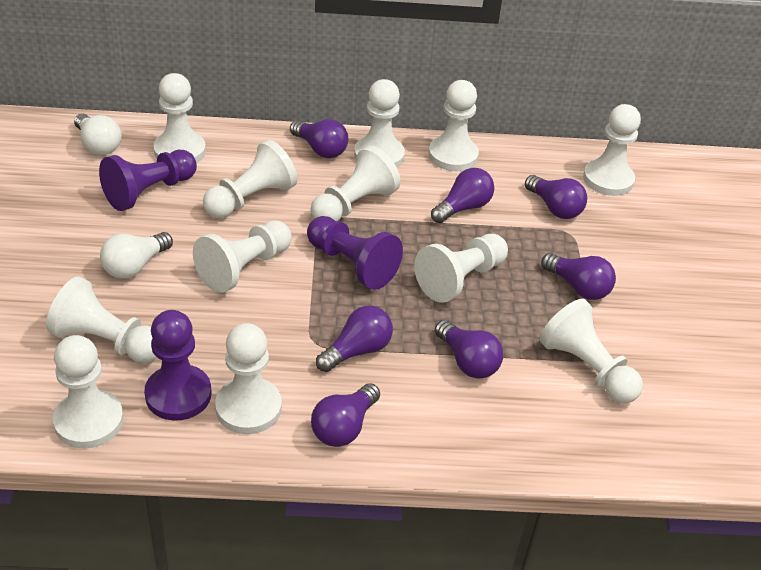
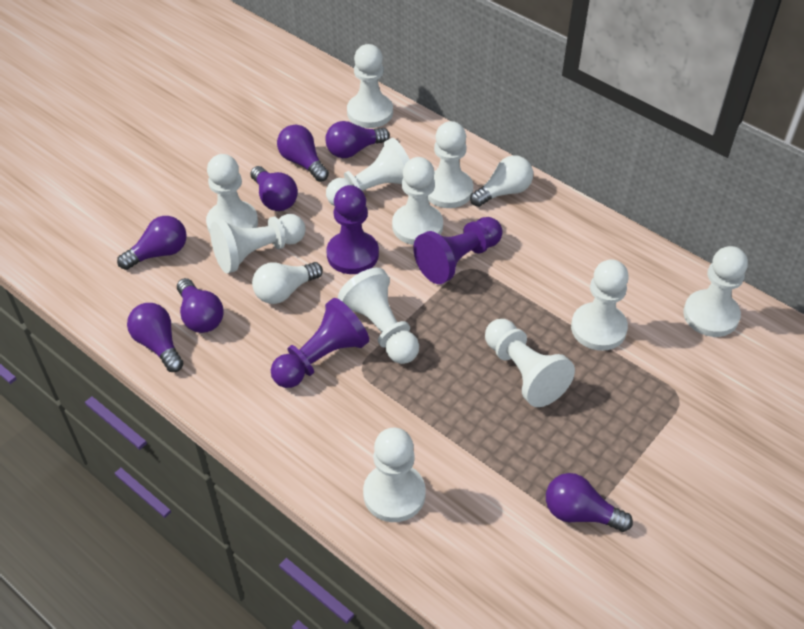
white pawn: [46,276,157,363] [53,335,123,448] [153,73,206,163] [193,220,292,293] [203,139,298,218] [215,323,282,434] [311,145,401,221] [354,79,405,167] [414,234,508,303] [428,80,479,171] [539,299,643,404] [583,104,641,196] = 12 -> [206,154,258,233] [210,214,306,274] [326,138,410,206] [338,268,419,364] [347,44,393,128] [363,428,426,522] [392,157,443,245] [428,121,473,208] [485,319,575,407] [571,259,629,351] [683,246,748,337] = 11

